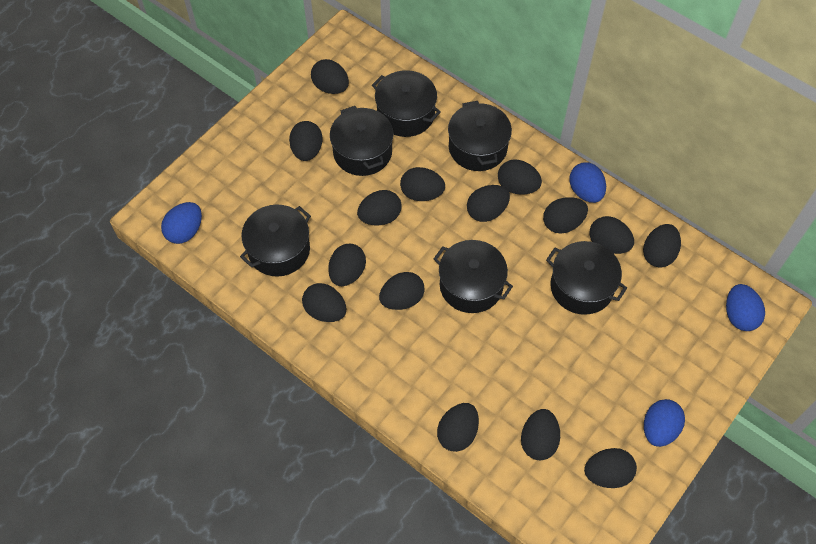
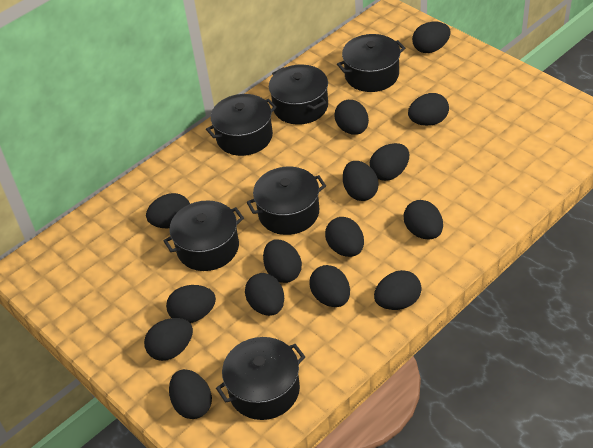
blue egg: [161,202,202,244] [569,162,606,203] [644,399,685,447] [726,284,765,331] = 4 -> none = 0

